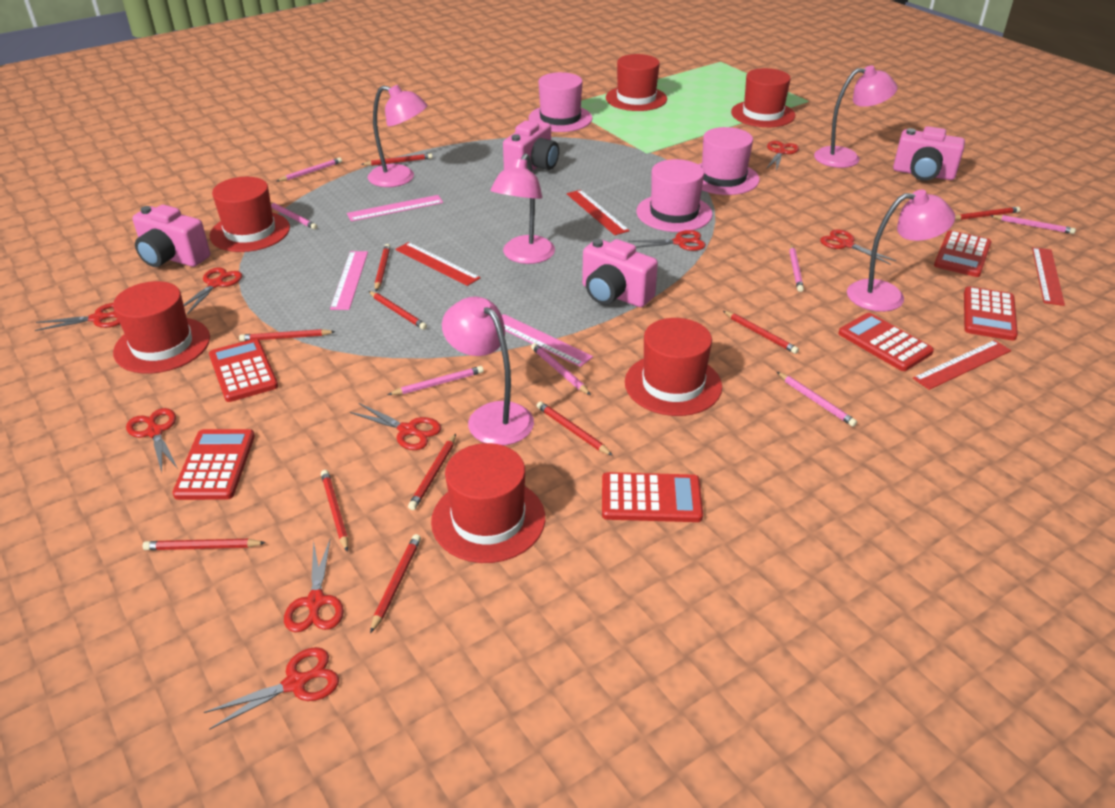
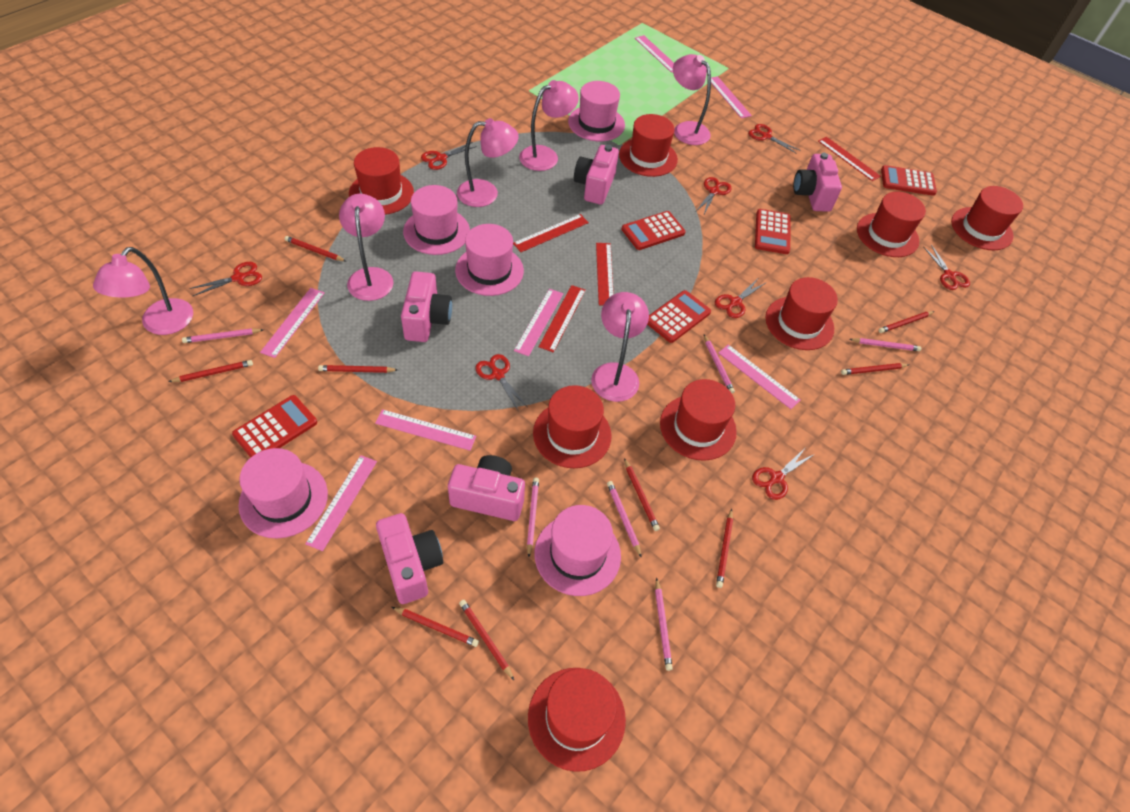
pink camera: [132,205,210,267] [503,120,559,170] [582,239,658,307] [893,126,965,181] = 4 -> [376,513,443,604] [401,271,452,342] [448,455,525,521] [574,145,619,205] [793,153,842,212] = 5
pink hat: [528,72,592,132] [636,159,713,232] [698,127,760,195] = 3 -> [238,448,328,538] [403,185,470,255] [455,224,524,296] [535,505,621,596] [568,81,625,141] = 5
pink lamp: [368,85,428,187] [442,296,534,445] [490,153,555,264] [814,65,898,168] [847,190,955,312] = 5 -> [93,247,193,335] [339,194,394,301] [457,118,519,207] [519,80,579,171] [591,292,649,402] [673,54,711,145] = 6
pink pencil: [271,202,317,230] [277,158,342,181] [387,366,484,395] [531,343,591,395] [777,372,857,427] [789,244,804,292] [990,215,1076,234] = 7 -> [182,328,264,343] [527,478,539,557] [607,481,642,558] [655,577,673,671] [704,335,735,393] [849,338,921,351] = 6
pink ruler: [330,251,368,310] [347,195,443,222] [502,314,593,367] = 3 -> [260,288,325,358] [305,455,377,551] [375,409,476,451] [514,289,563,356] [635,35,674,73] [711,76,752,118] [718,345,800,409] = 7
red calculator: [172,429,255,500] [209,339,278,402] [602,472,703,522] [838,313,934,371] [934,230,992,277] [964,286,1018,341] = 6 -> [232,395,317,458] [621,211,686,250] [647,290,711,343] [755,209,791,254] [881,165,937,196] = 5
red hat: [113,281,210,373] [210,177,290,252] [431,443,545,563] [606,54,667,111] [625,318,722,416] [731,68,795,127] = 6 -> [349,147,414,215] [528,668,626,772] [533,385,611,468] [619,114,678,177] [660,379,737,461] [765,277,838,350] [857,192,926,257] [951,186,1023,250] = 8
red pencil: [143,539,266,550] [239,329,336,341] [321,470,348,552] [361,153,433,166] [369,291,427,330] [370,534,421,634] [375,244,390,291] [408,434,456,510] [537,401,613,456] [723,311,799,354] [955,207,1021,220] = 11 -> [168,360,253,382] [285,236,346,261] [318,365,398,373] [392,607,479,647] [459,600,514,680] [624,458,660,531] [716,509,733,588] [841,363,909,375] [879,311,935,333] = 9
red scissors: [35,303,120,331] [126,408,178,472] [183,268,242,314] [204,647,339,730] [284,540,344,632] [350,403,441,450] [628,230,706,251] [767,141,799,171] [820,230,896,265] = 9 -> [189,262,262,296] [421,142,477,170] [475,354,528,412] [696,177,731,214] [715,279,765,318] [748,124,801,154] [752,447,815,500] [923,245,970,290] = 8

